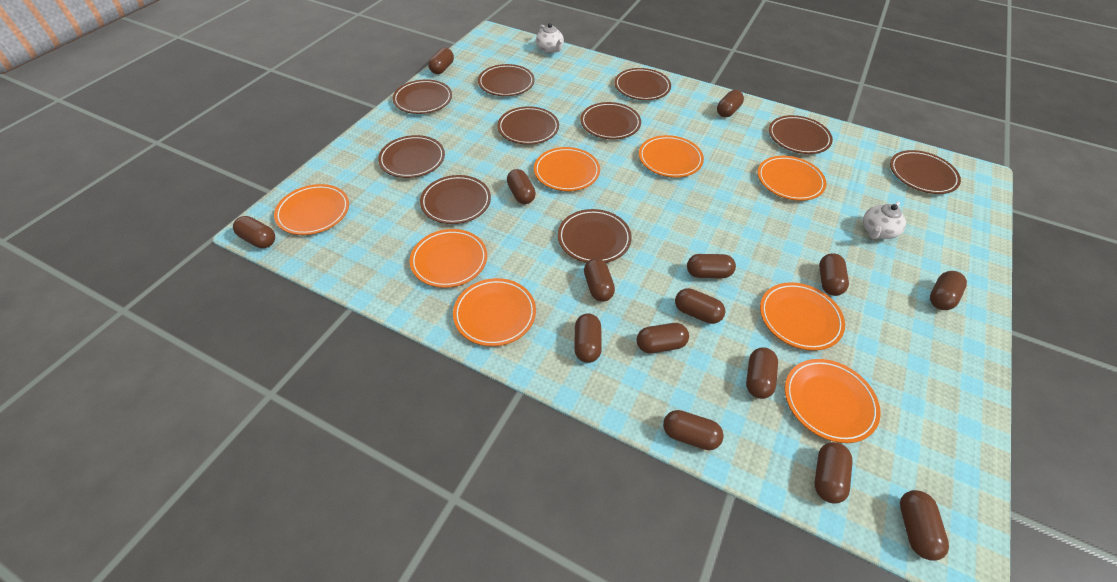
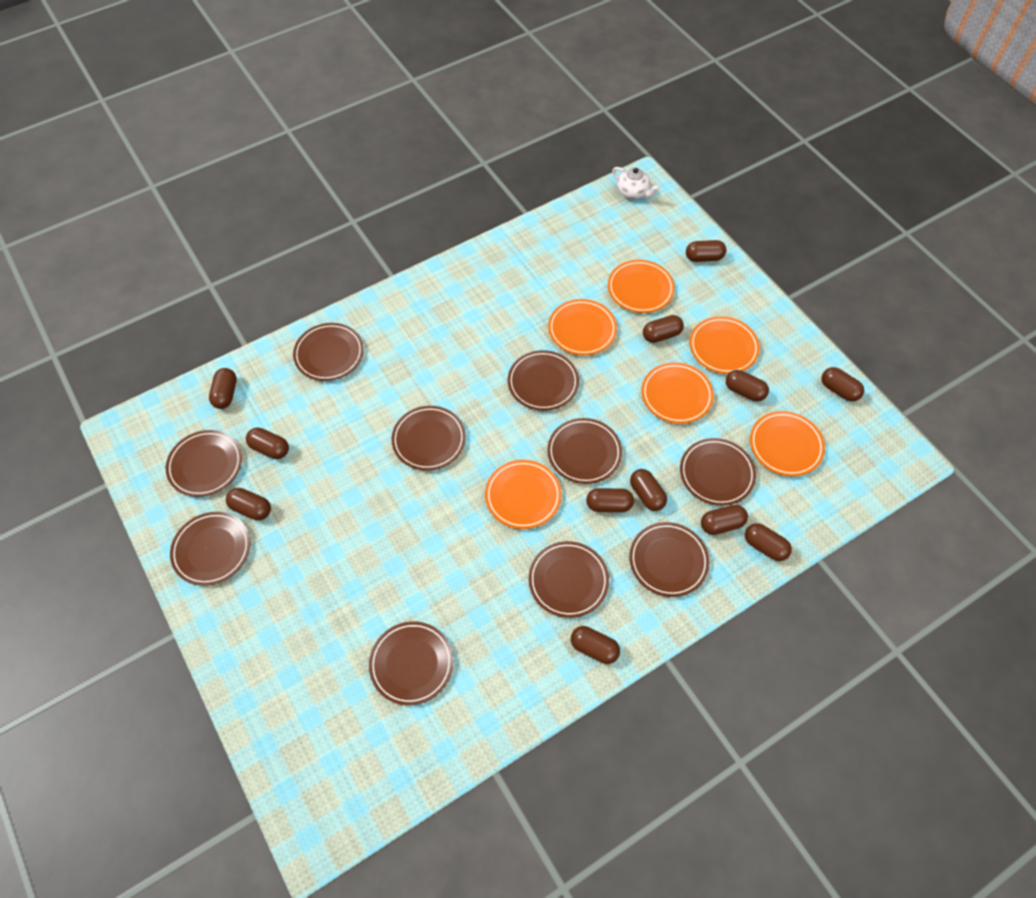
brown capsule: [233,216,275,248] [428,48,454,74] [507,169,536,204] [574,313,602,363] [584,258,615,302] [637,323,689,353] [663,410,724,450] [675,288,725,324] [687,254,736,278] [717,90,744,117] [746,347,778,399] [815,442,853,503] [819,253,849,296] [900,490,949,561] [930,271,967,310] = 15 -> [209,368,237,409] [226,488,271,520] [246,427,289,459] [571,626,620,664] [586,488,634,512] [630,469,667,511] [643,315,684,343] [686,240,726,262] [701,505,748,535] [726,370,769,402] [745,523,792,561] [821,367,864,402] = 12
orange plate: [274,184,349,235] [410,229,487,288] [453,278,536,346] [534,147,600,191] [639,135,704,178] [758,156,826,201] [760,282,845,351] [785,359,880,443] = 8 -> [485,460,562,529] [548,299,617,355] [608,260,675,313] [641,362,714,424] [689,316,760,374] [750,411,825,476] = 6
white teapot: [536,23,564,53] [863,202,906,239] = 2 -> [612,167,660,199] = 1

